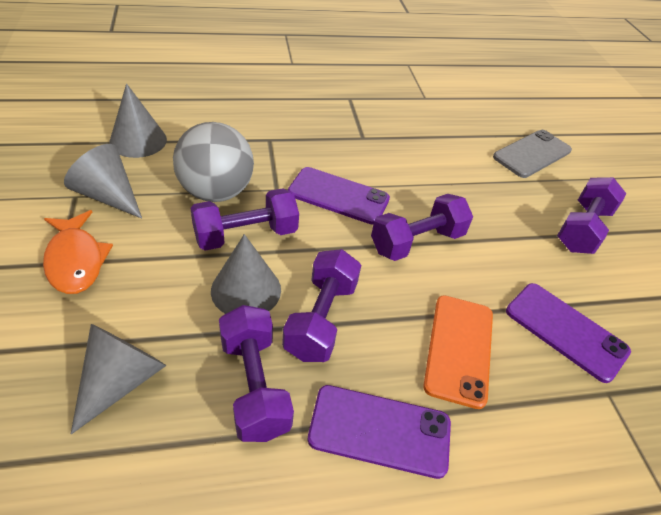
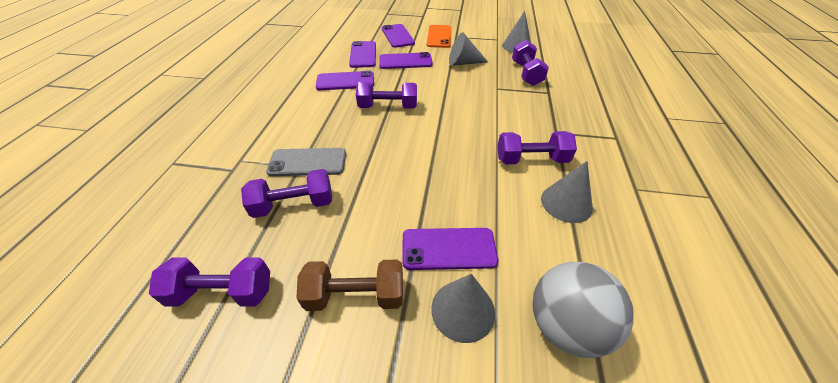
brown dumbbell: none = 0 -> [296,260,403,311] = 1
orange fish: [43,210,113,294] = 1 -> none = 0
purple phone: [288,167,390,225] [308,385,451,479] [506,283,631,383] = 3 -> [316,71,374,90] [349,41,376,68] [379,52,433,69] [382,24,415,48] [402,228,498,270] = 5

